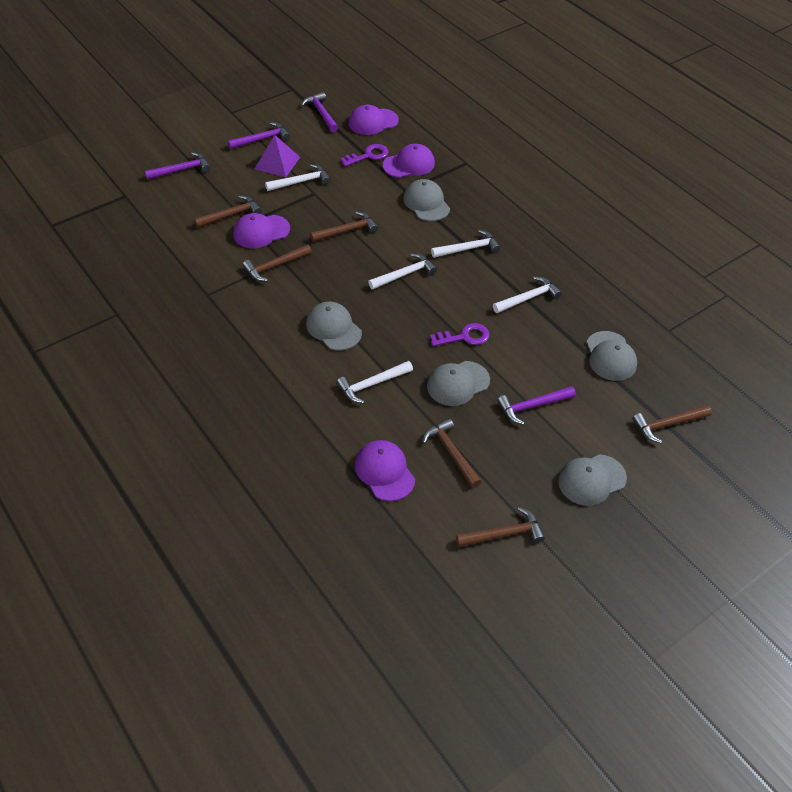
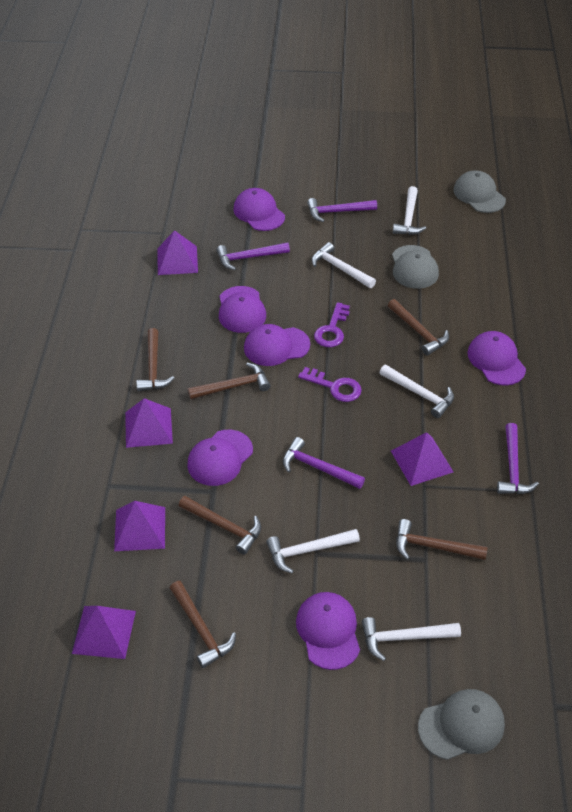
grey cap: [306,301,362,351] [403,179,450,221] [427,361,490,406] [558,454,627,506] [586,331,637,381] = 5 -> [392,245,439,289] [418,689,505,760] [453,170,506,213] = 3
purple cap: [233,213,290,248] [348,105,399,135] [355,440,415,501] [383,144,435,178] = 4 -> [187,430,253,486] [219,286,266,333] [233,188,285,231] [244,324,310,366] [296,592,360,670] [467,331,526,385] = 6
purple pyramid: [255,135,300,177] = 1 -> [72,606,136,659] [114,501,165,551] [125,398,173,448] [157,230,198,275] [391,432,453,486] = 5

